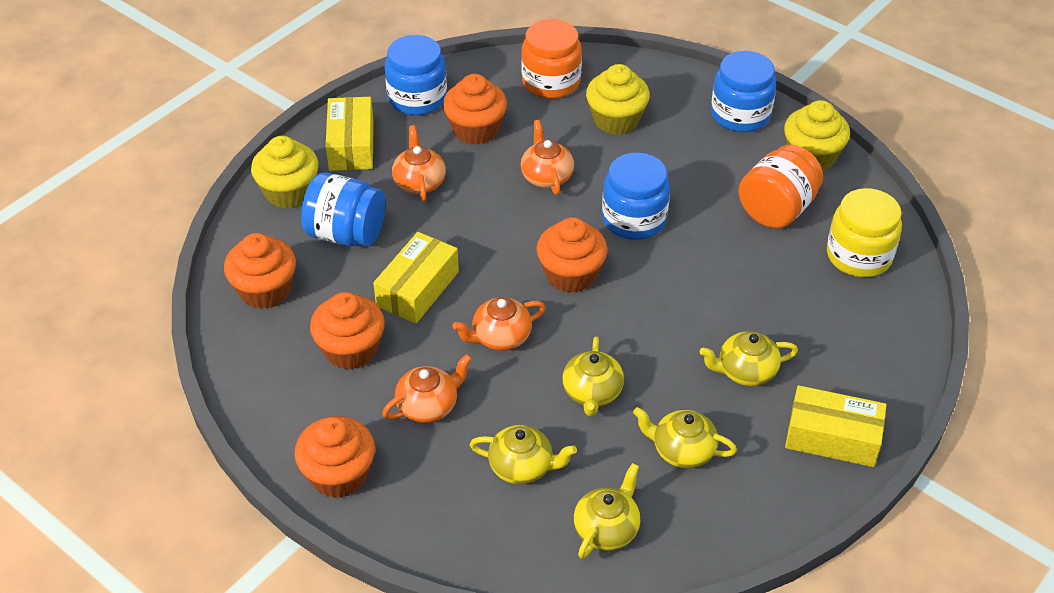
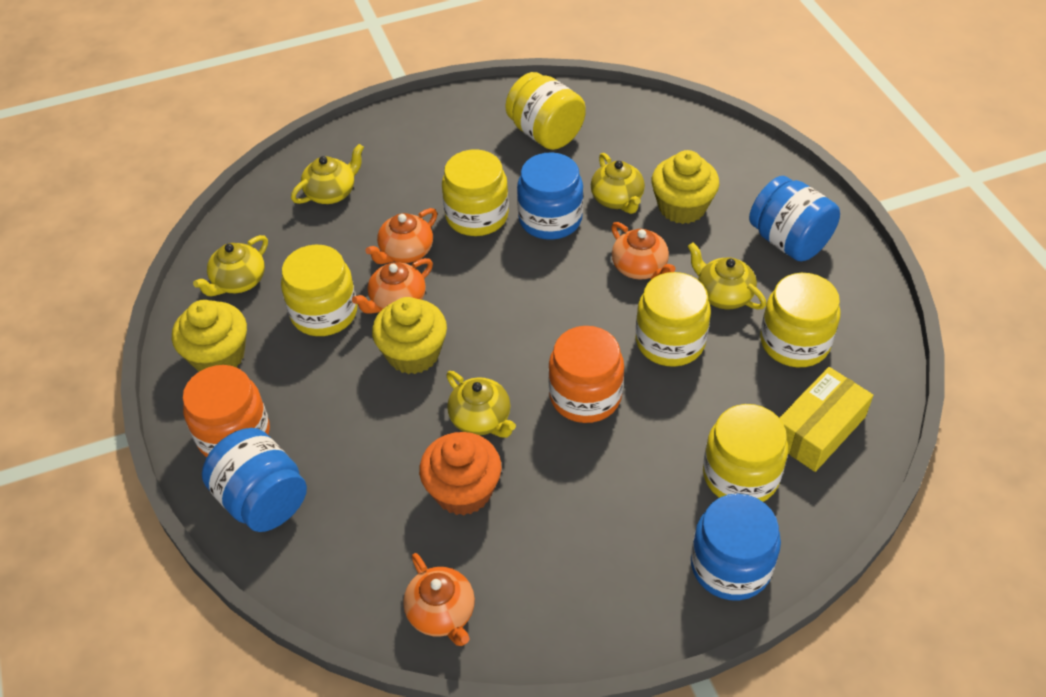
orange cupcake: [224,233,296,309] [294,416,375,498] [310,292,385,370] [443,74,507,145] [537,217,608,293] = 5 -> [419,432,502,515] = 1
yellow box: [326,97,374,171] [373,232,459,324] [785,385,887,467] = 3 -> [779,367,874,472] = 1
yellow jar: [827,188,902,277] = 1 -> [281,244,358,336] [442,150,509,236] [505,72,586,150] [636,272,711,367] [703,404,788,502] [760,273,840,367] = 6

